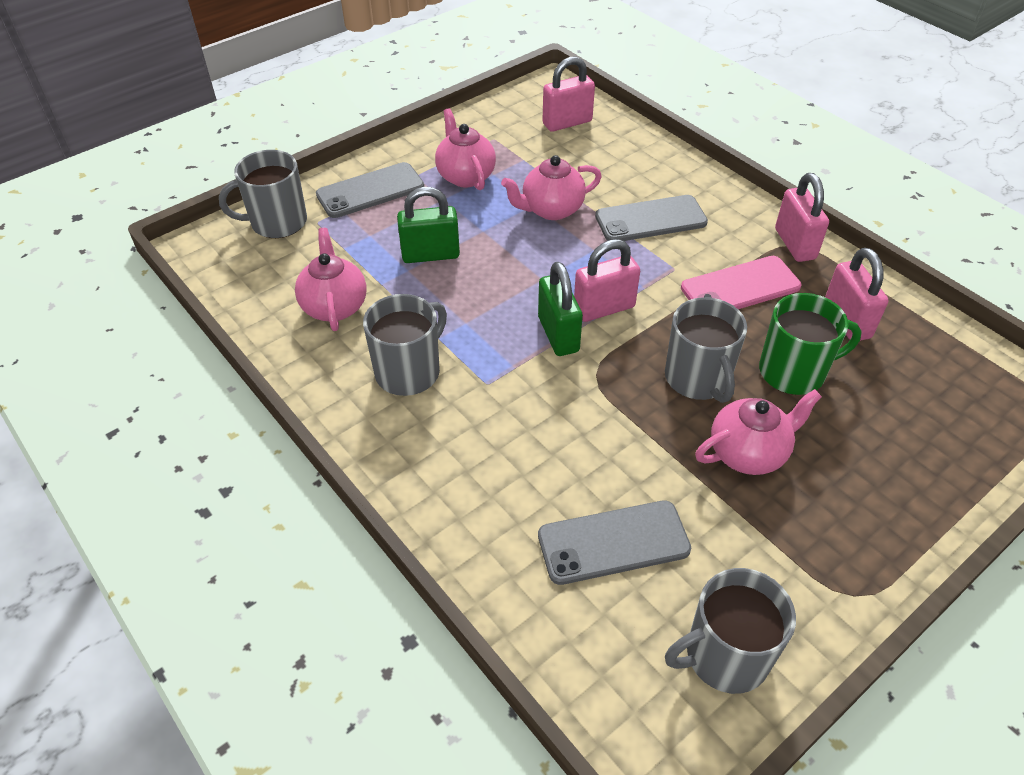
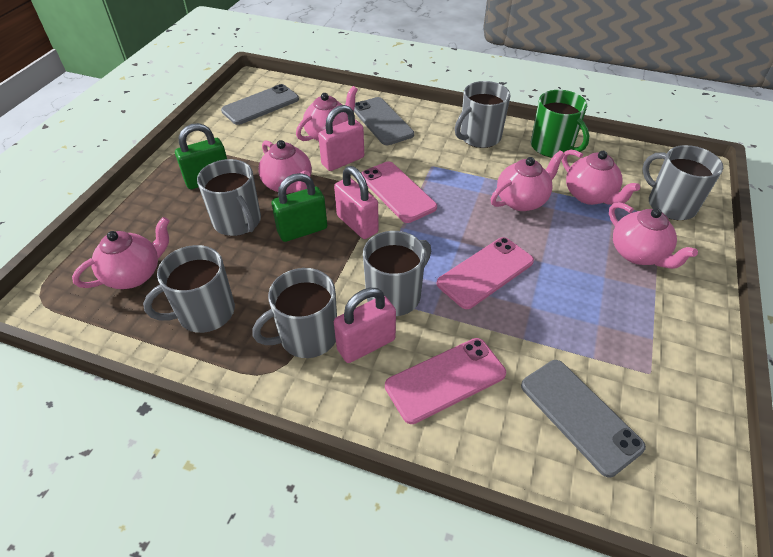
grey mug: [219,150,307,238] [363,294,447,396] [665,297,747,403] [665,568,796,694] = 4 -> [143,245,235,333] [197,159,261,236] [252,268,337,358] [363,231,431,316] [455,81,510,148] [642,145,723,220] = 6
pink padlock: [543,56,595,132] [574,239,640,322] [775,173,829,262] [825,248,889,341] = 4 -> [318,105,364,171] [334,166,379,239] [334,288,396,363] = 3
pink phone: [681,256,801,309] = 1 -> [361,162,437,223] [385,338,506,424] [437,237,534,309] = 3
pink teapot: [295,228,366,331] [435,108,496,190] [501,155,602,220] [695,389,822,475] = 4 -> [72,217,170,289] [258,140,311,194] [296,86,358,141] [491,150,565,211] [562,149,640,205] [609,202,698,269] = 6

